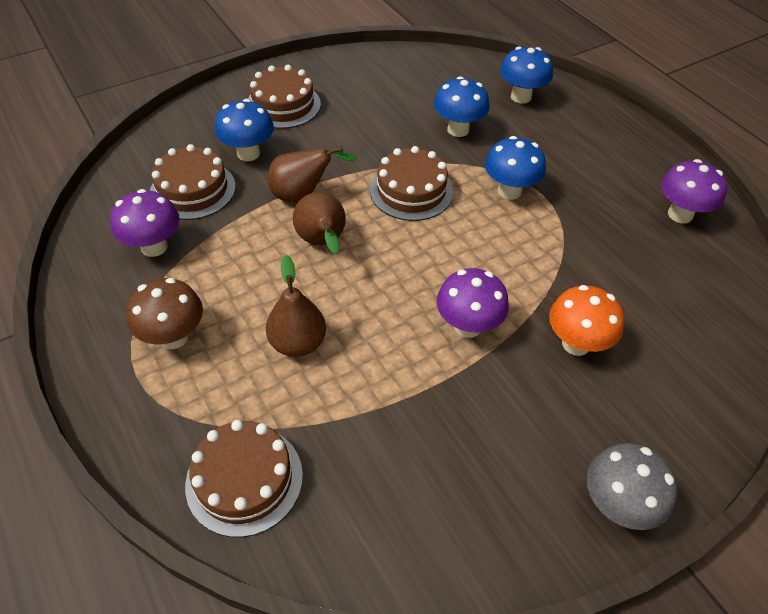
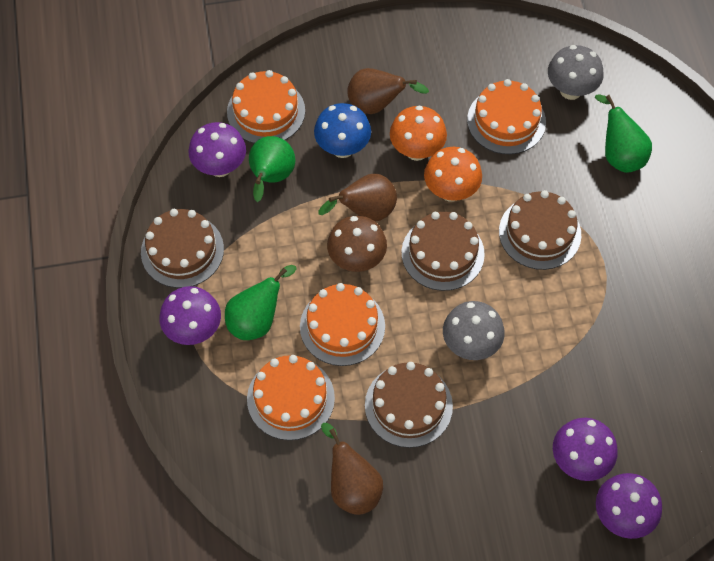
blue mushroom: [215,99,274,161] [434,76,489,137] [485,136,546,200] [500,46,553,104] = 4 -> [314,103,371,158] = 1
green pear: none = 0 -> [225,265,296,340] [249,136,295,202] [595,94,652,173] = 3
grey mushroom: [587,443,677,530] = 1 -> [443,301,505,360] [548,45,603,100] = 2
orange cake: none = 0 -> [227,70,305,144] [247,355,335,440] [300,283,385,366] [467,79,546,154] = 4
orange mushroom: [549,285,624,356] = 1 -> [390,106,447,161] [424,147,482,202] = 2
purple mushroom: [110,189,179,257] [437,268,509,338] [661,159,727,224] = 3 -> [159,286,221,345] [189,122,246,177] [553,418,618,481] [596,473,662,539] = 4

